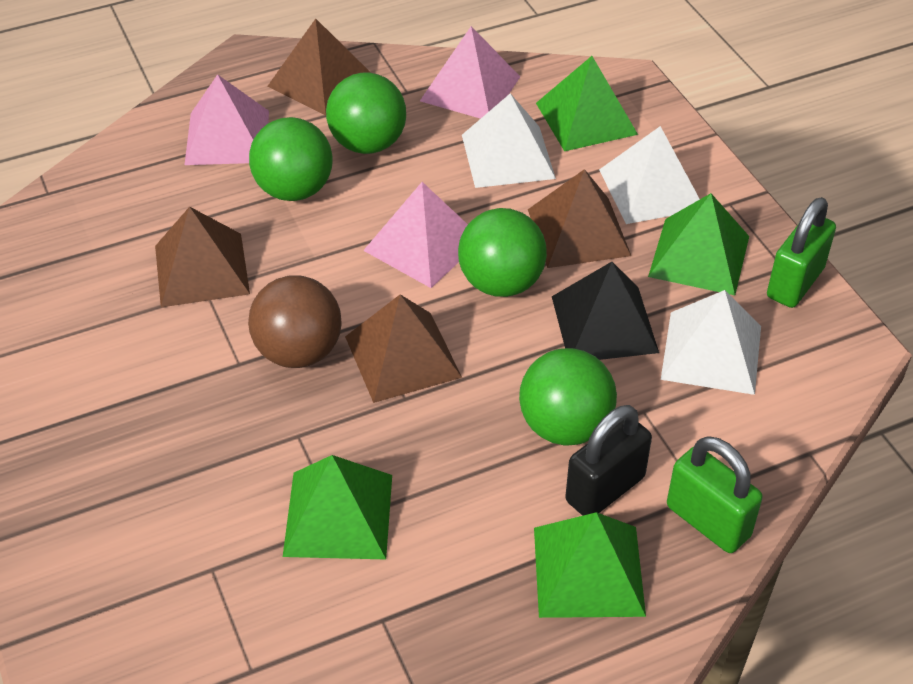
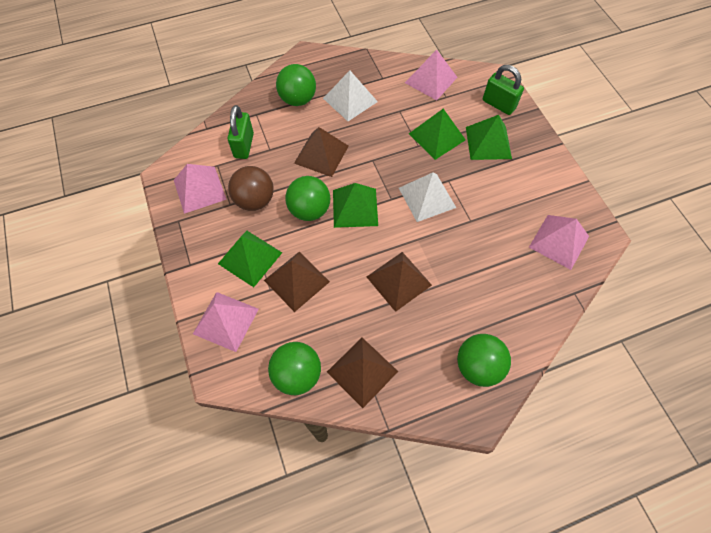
black padlock: [565,405,652,516] = 1 -> none = 0
black pyramid: [552,262,659,360] = 1 -> none = 0
pink pyramid: [185,74,269,165] [363,182,468,288] [420,26,520,119] = 3 -> [174,164,227,214] [193,292,259,352] [405,49,458,100] [529,215,589,270] = 4
white pyramid: [462,93,556,188] [599,126,700,224] [661,290,761,395] = 3 -> [323,71,378,121] [399,172,456,222] = 2

